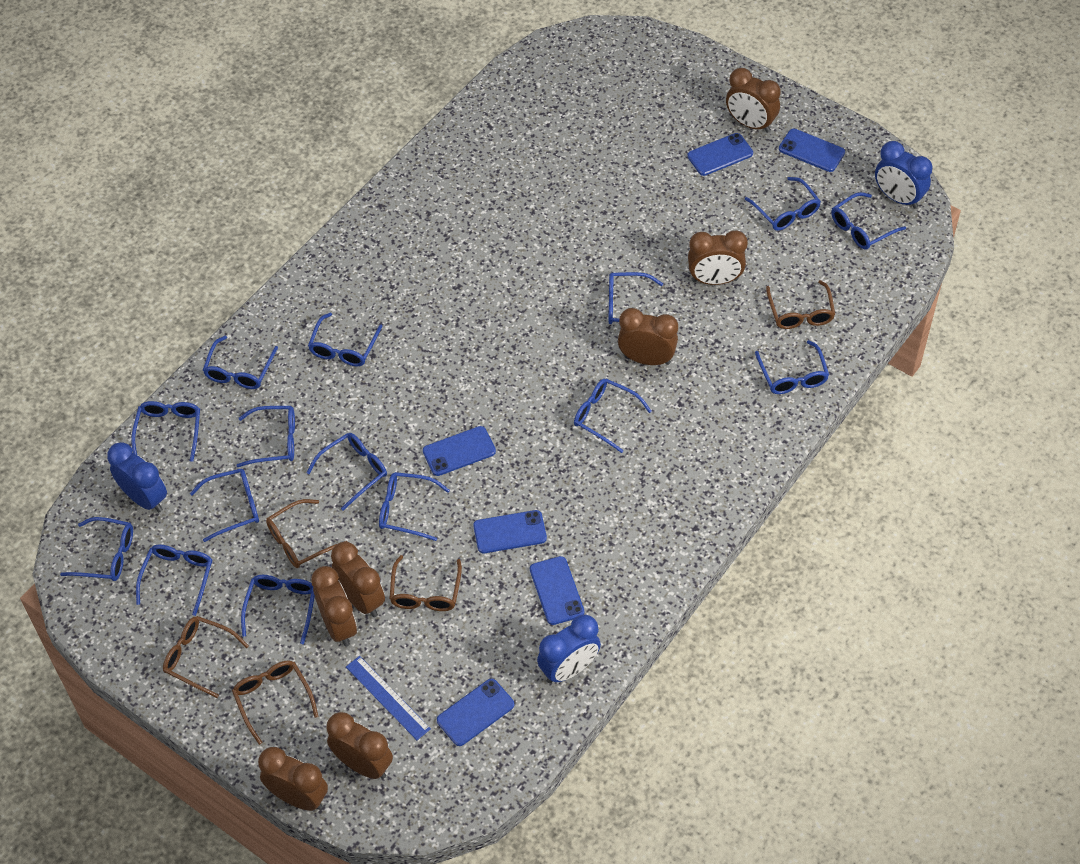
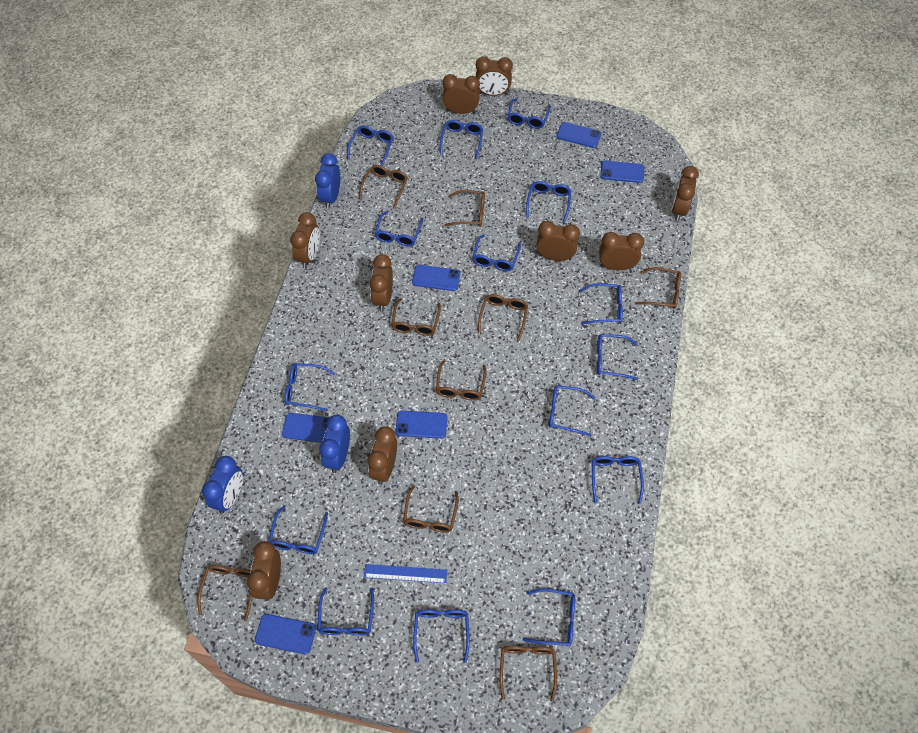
brown clock: [258,747,328,811] [311,566,357,646] [326,712,393,779] [331,542,385,617] [618,308,678,365] [688,231,748,285] [726,68,780,133] = 7 -> [247,541,281,601] [290,212,320,268] [368,426,397,485] [370,254,393,311] [442,74,480,114] [476,56,513,96] [536,221,580,261] [599,232,644,270] [671,166,699,221] = 9
brown glasses: [163,616,249,698] [232,661,319,745] [266,499,348,568] [389,555,462,611] [766,280,835,329] = 5 -> [197,565,253,621] [359,165,408,209] [391,298,441,336] [403,485,459,532] [436,360,487,401] [444,190,485,227] [478,294,528,341] [499,646,557,702] [635,267,681,309] = 9

